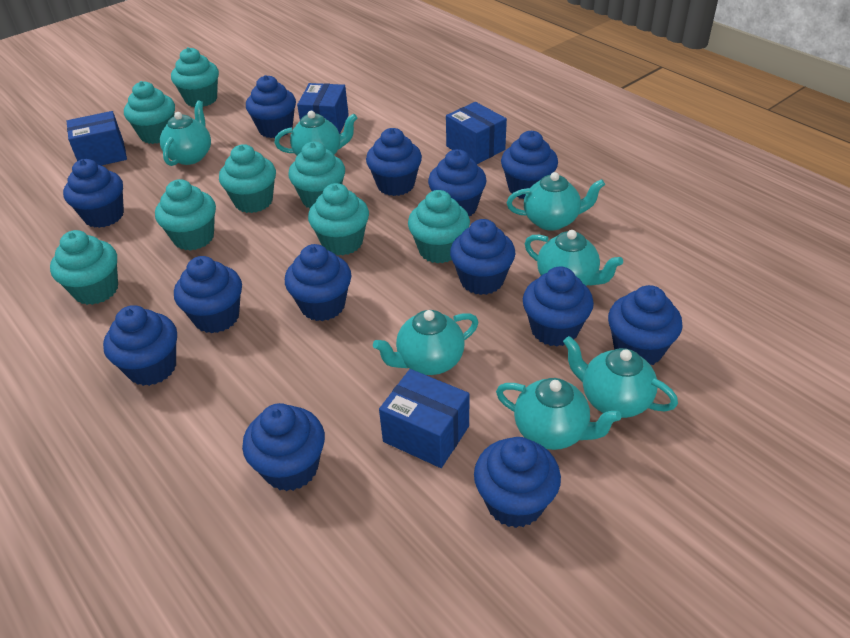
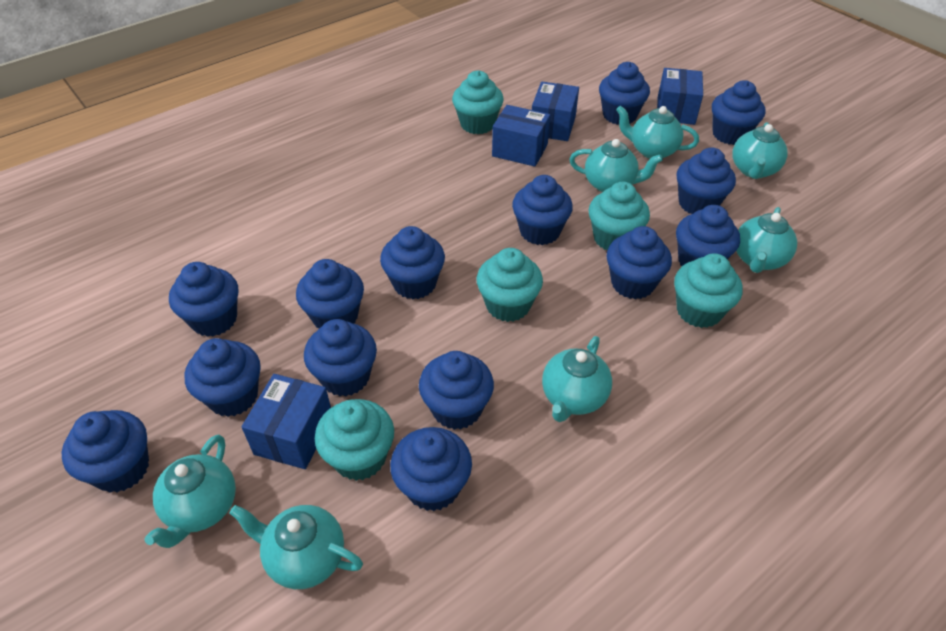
blue cupcake: [63,159,124,228] [103,305,177,386] [174,256,242,333] [242,403,325,491] [246,75,296,138] [285,244,351,321] [366,128,422,196] [428,149,487,216] [450,219,515,295] [474,437,561,528] [501,131,558,199] [523,267,594,347] [608,285,683,365] = 13 -> [62,410,149,492] [169,262,238,337] [184,338,261,417] [296,259,364,328] [304,319,377,397] [380,226,445,299] [390,427,472,511] [419,351,494,430] [512,175,573,245] [599,62,650,125] [607,226,672,299] [676,205,740,266] [677,148,736,214] [712,80,765,145] = 14
turquoise cupcake: [50,230,118,305] [124,81,175,144] [155,179,216,251] [171,47,219,107] [219,144,276,213] [289,142,345,208] [308,183,369,255] [408,190,470,263] = 8 -> [315,399,394,481] [452,70,504,134] [477,248,543,322] [588,182,650,250] [674,253,743,328] = 5

